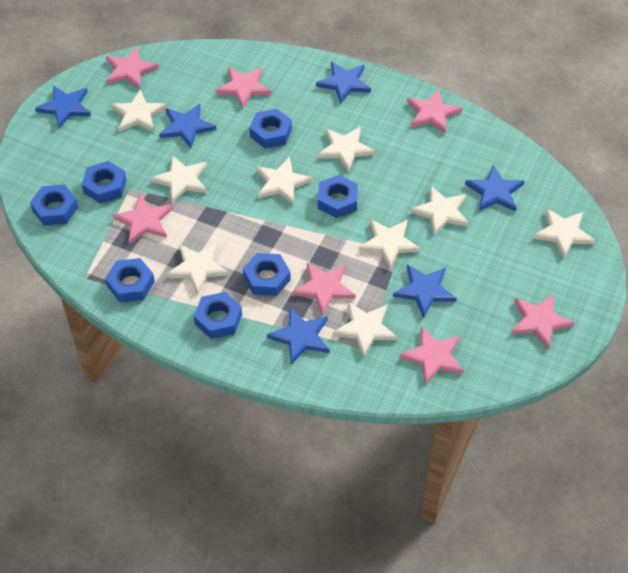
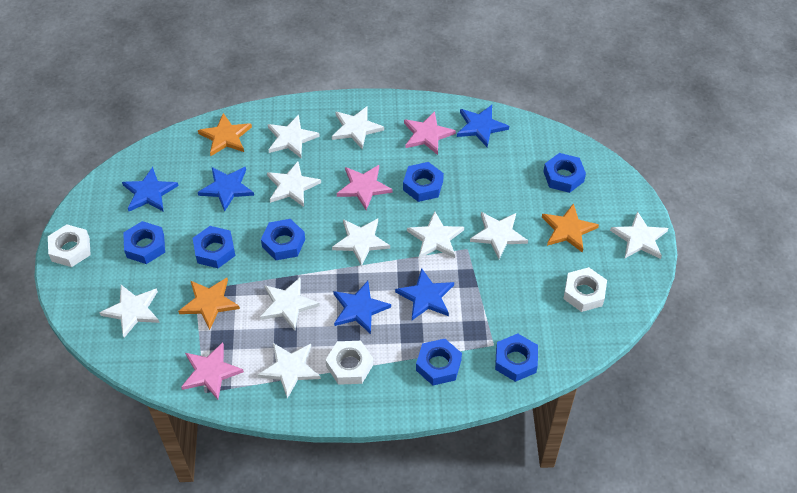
blue star: [35,86,91,128] [159,104,216,148] [267,308,329,365] [316,62,371,104] [393,265,457,318] [465,165,525,212] = 6 -> [122,167,179,212] [198,167,254,212] [333,281,391,334] [395,268,454,320] [457,105,509,147] = 5
orange star: none = 0 -> [178,278,240,330] [198,113,252,156] [542,203,599,253] = 3
pink star: [106,47,159,89] [113,194,173,244] [216,67,271,109] [292,263,356,316] [399,327,464,385] [407,89,463,133] [511,294,575,349] = 7 -> [181,342,244,400] [337,165,393,210] [404,111,456,155] = 3
white nut: none = 0 -> [48,224,91,267] [326,341,373,385] [563,267,607,312] = 3
white star: [110,90,167,132] [150,155,207,203] [166,243,229,294] [256,157,313,205] [318,127,375,172] [333,302,398,358] [359,219,421,269] [410,186,469,235] [533,208,595,259] = 9 -> [100,285,160,338] [257,343,321,399] [260,278,320,331] [267,162,321,207] [268,115,320,158] [332,106,384,149] [332,219,390,267] [407,211,464,259] [470,212,528,259] [610,211,668,259] = 10

